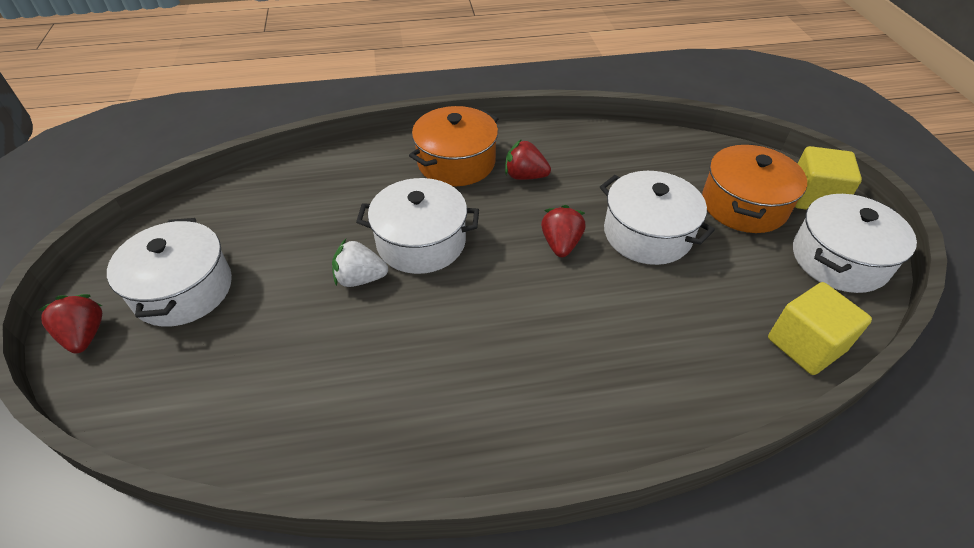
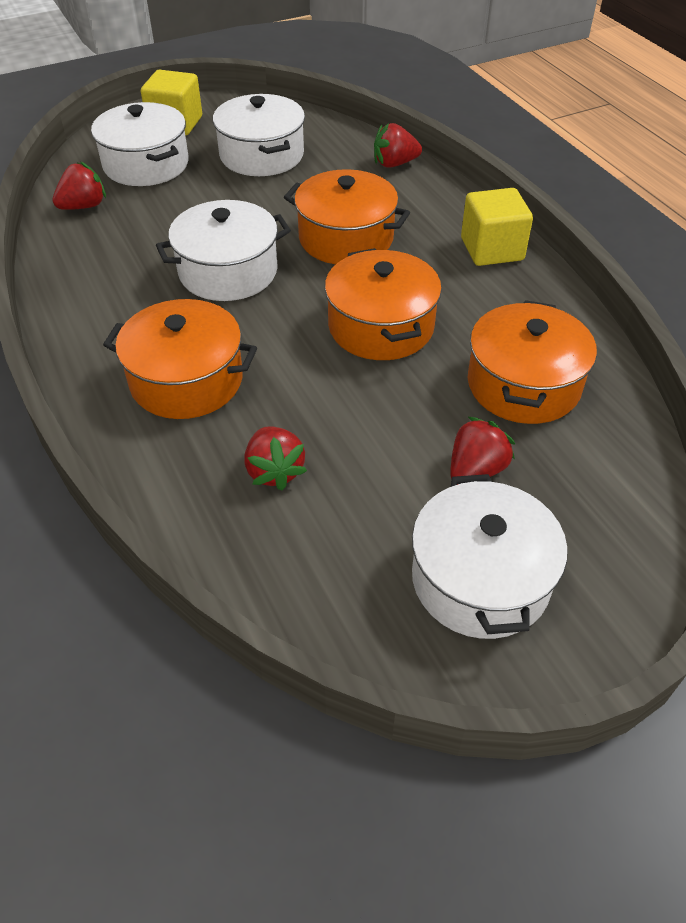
orange pot: [409,106,499,186] [702,144,807,233] = 2 -> [103,299,257,419] [284,169,410,265] [325,248,442,360] [468,300,597,424] = 4
red strawberry: [39,294,102,353] [505,139,551,180] [541,205,585,257] = 3 -> [52,161,106,210] [244,426,307,491] [374,123,422,168] [450,417,515,485] = 4
white strawberry: [332,239,388,287] = 1 -> none = 0

